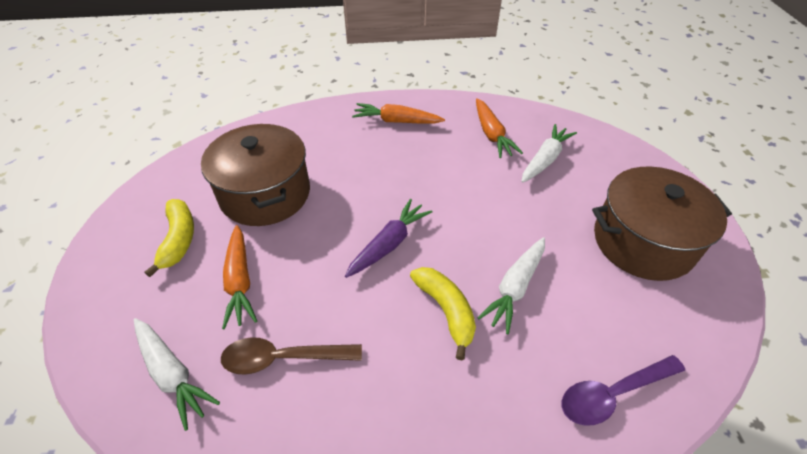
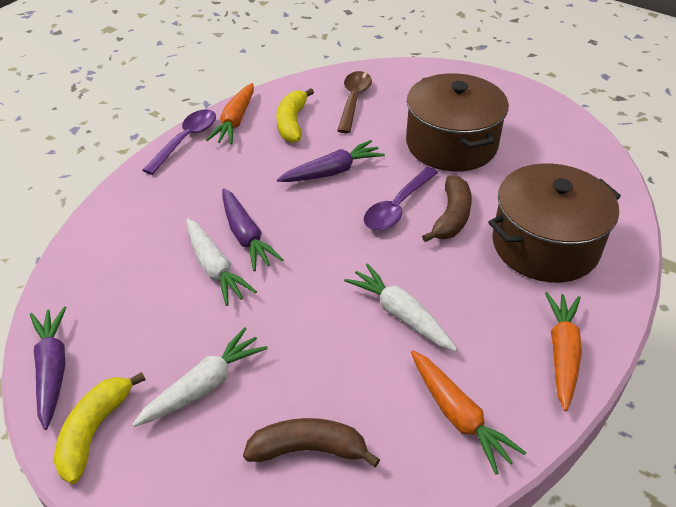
brown banana: none = 0 -> [243,418,380,467] [422,175,472,242] = 2
purple carrot: [345,199,432,278] = 1 -> [30,306,67,430] [222,188,284,271] [277,140,385,182] = 3
purple spoon: [562,355,685,426] = 1 -> [142,109,216,175] [364,167,438,231] = 2

